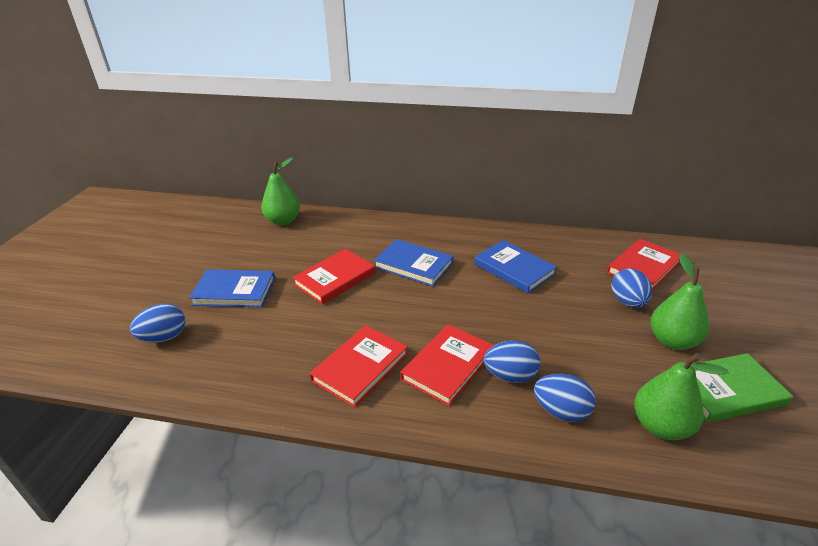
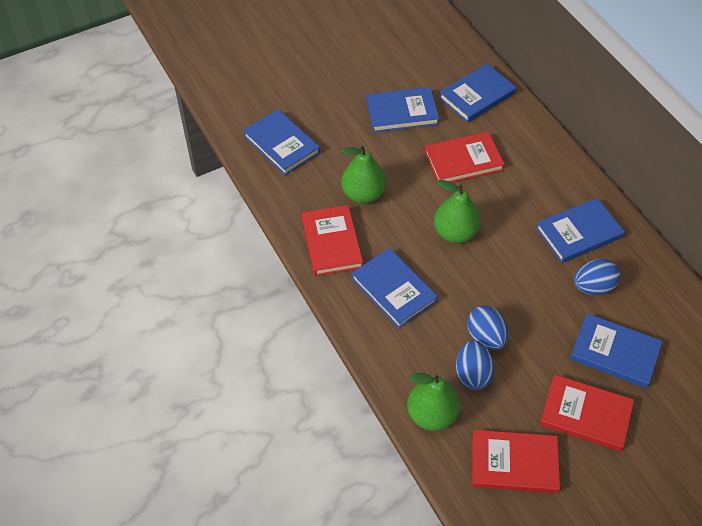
blue book: [189,269,275,307] [374,239,453,287] [474,240,557,293] = 3 -> [243,109,320,175] [351,248,438,328] [366,87,439,132] [439,64,517,123] [536,198,625,263] [570,313,663,388] = 6
blue egg: [130,304,185,343] [484,340,540,383] [534,374,596,422] [611,269,652,308] = 4 -> [456,340,495,390] [467,306,508,350] [574,259,620,295] = 3
green book: [691,353,793,422] = 1 -> none = 0

